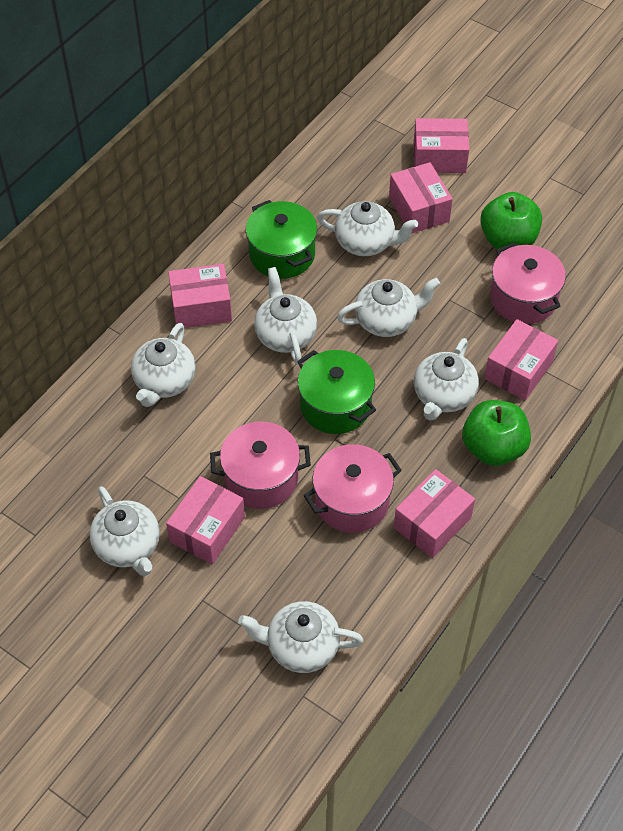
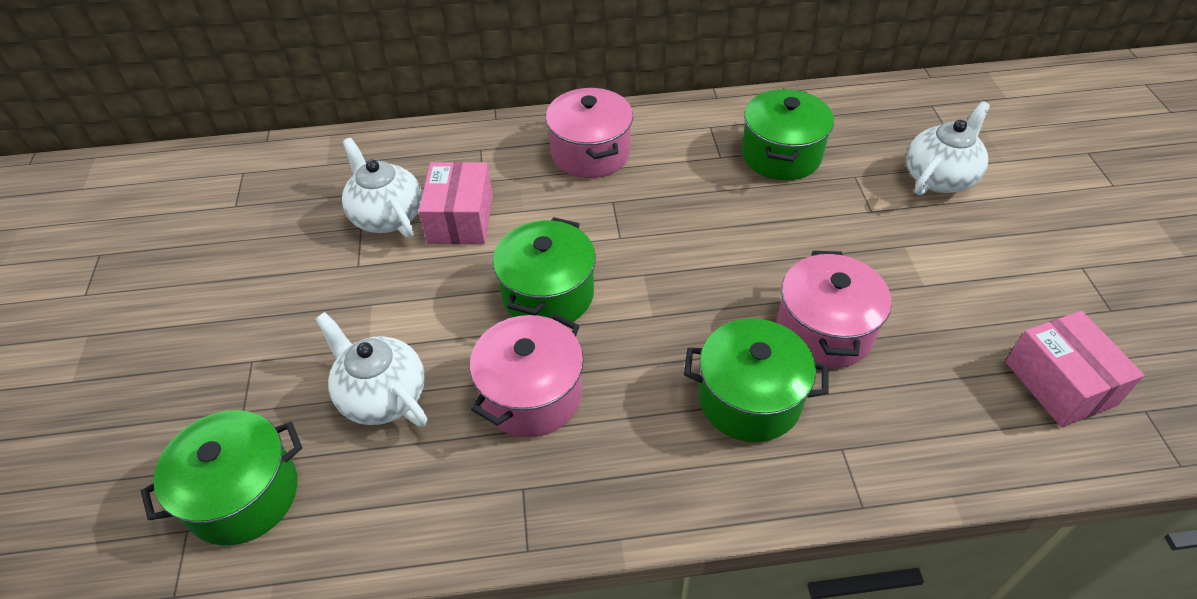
green apple: [462,400,531,466] [480,192,542,249] = 2 -> none = 0
green pot: [246,200,317,279] [297,350,376,434] = 2 -> [141,410,302,545] [493,217,596,325] [684,319,828,442] [742,89,834,180] = 4
pink box: [166,476,245,564] [168,264,232,328] [389,162,453,234] [394,469,475,558] [414,118,469,173] [484,319,558,400] = 6 -> [419,162,493,244] [1006,311,1144,427] = 2
white teapot: [89,486,160,576] [131,323,196,407] [238,601,364,673] [254,267,317,364] [317,201,418,256] [337,278,440,337] [414,338,479,421] = 7 -> [315,312,427,427] [342,138,422,238] [907,101,990,195] = 3

